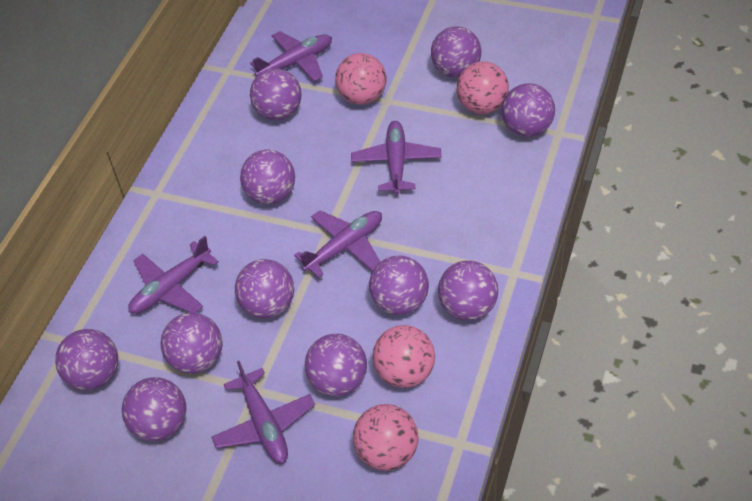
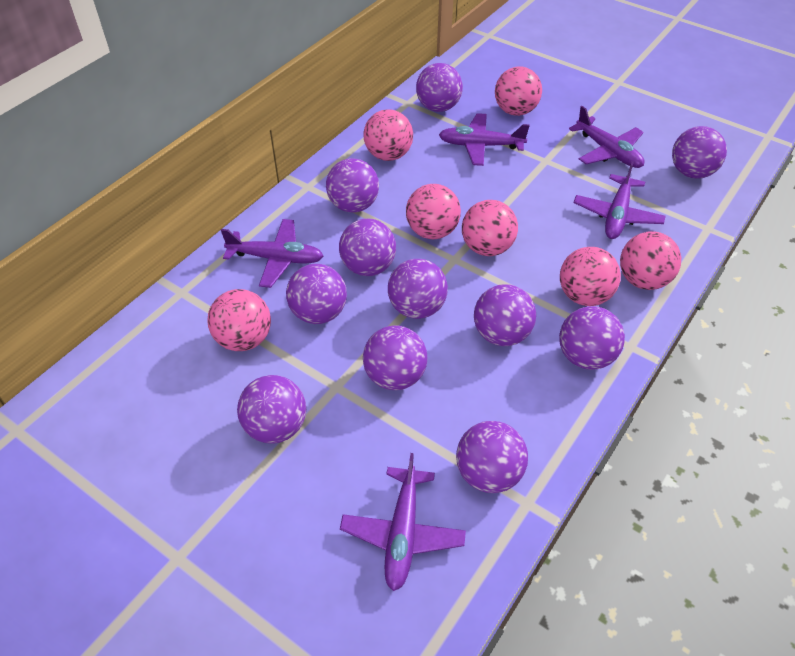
pink ball: [335,53,386,105] [353,404,419,471] [373,325,435,388] [457,61,509,114] = 4 -> [207,289,271,351] [363,110,413,161] [406,184,461,239] [462,200,518,256] [495,67,542,116] [560,247,621,306] [620,231,681,290] = 7

